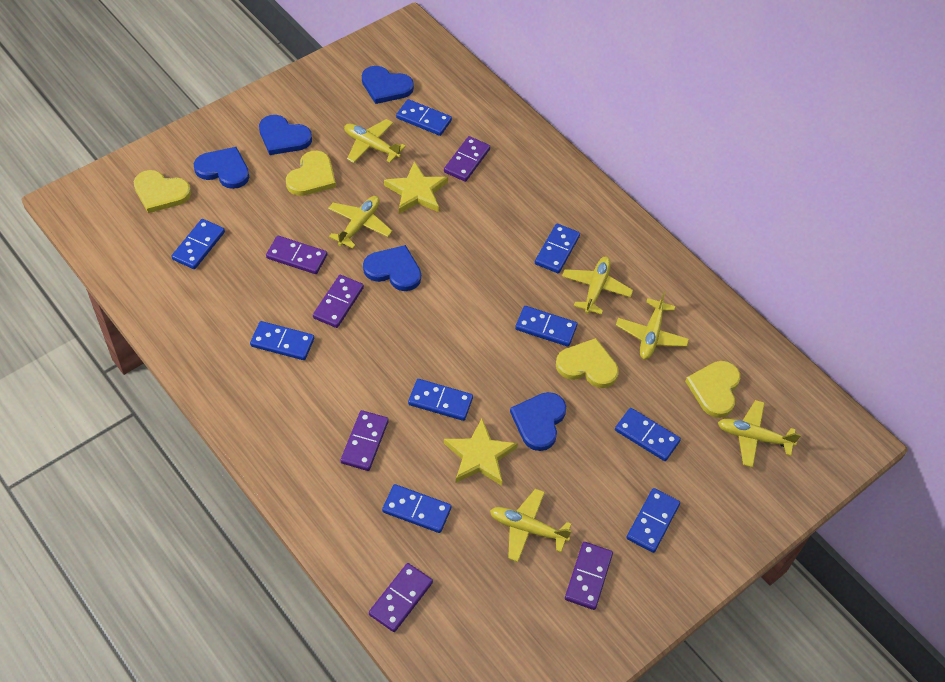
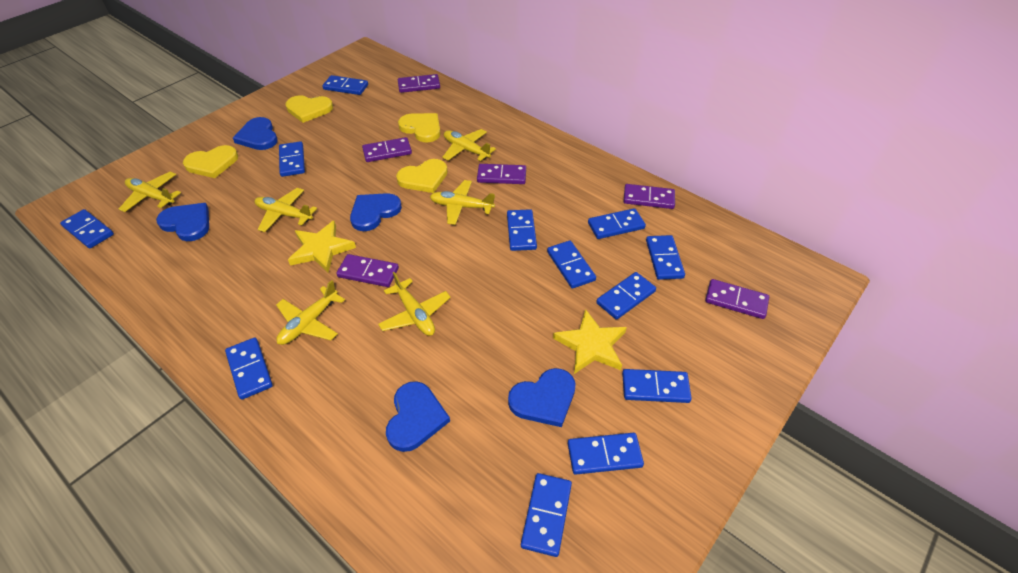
blue domino: [171,219,225,269] [250,321,314,360] [382,484,451,533] [396,99,452,136] [408,379,473,421] [515,306,577,347] [535,224,580,273] [615,408,681,461] [627,488,680,553] = 9 -> [60,209,114,249] [225,338,273,400] [279,141,305,177] [322,75,368,95] [507,209,537,251] [521,473,572,557] [547,241,596,289] [568,433,644,475] [588,208,646,239] [596,272,656,320] [622,369,692,403] [646,235,685,280] = 12

